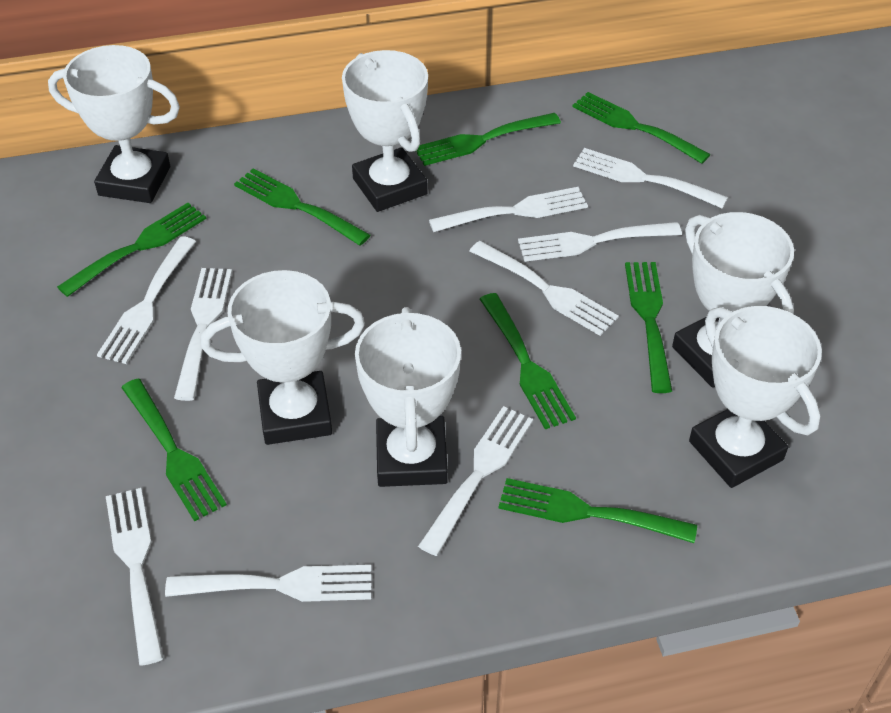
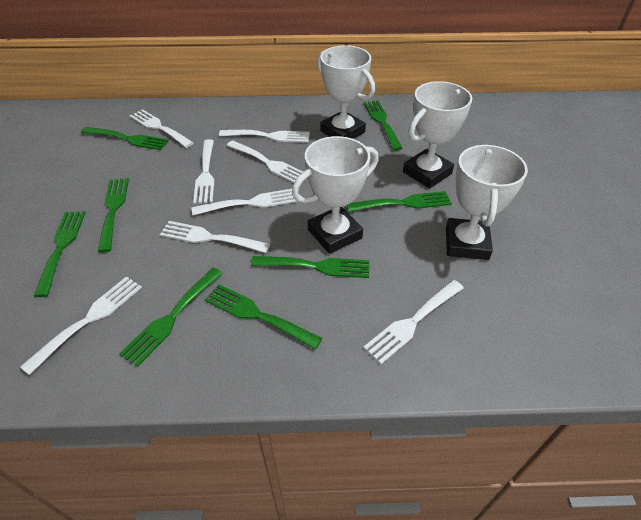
white fork: [97,236,196,364] [106,488,164,666] [165,565,371,602] [174,268,232,401] [418,406,533,556] [429,187,588,232] [470,241,619,336] [518,222,682,262] [573,148,728,209] = 9 -> [20,276,142,375] [130,109,194,148] [160,221,270,253] [191,189,298,215] [193,139,215,204] [219,130,310,143] [226,140,303,183] [363,280,464,364] = 8
white trophy: [48,45,180,203] [201,270,365,445] [342,50,428,212] [355,307,461,487] [672,212,794,388] [689,306,822,488] = 6 -> [292,136,379,254] [317,45,375,139] [403,81,472,189] [446,145,528,260] = 4

